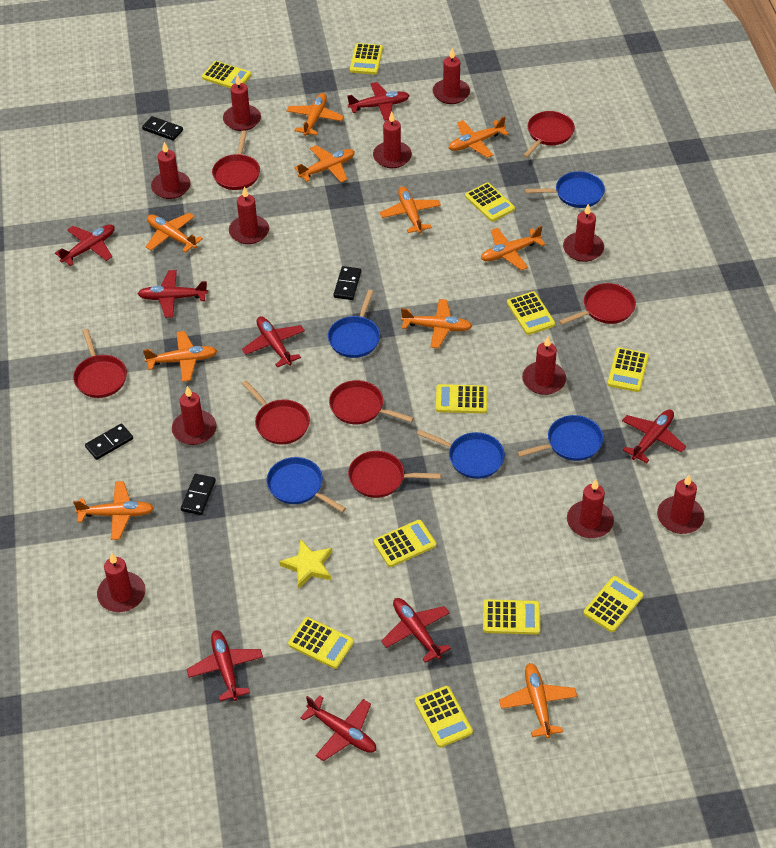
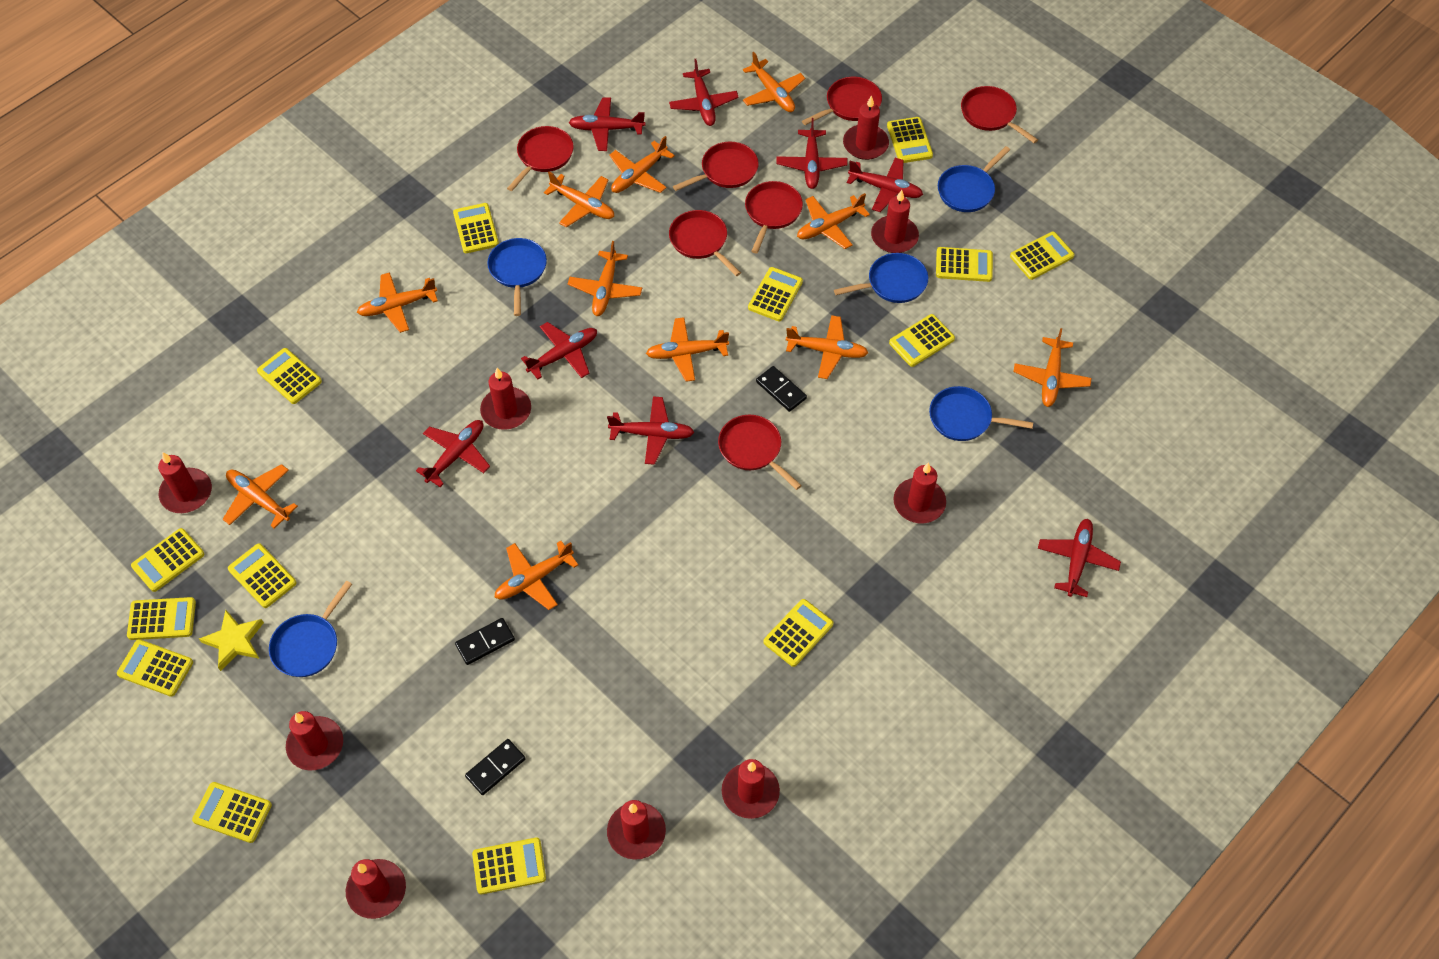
black domino: [85,423,133,460] [142,116,183,141] [181,474,216,515] [333,266,361,300] = 4 -> [455,618,515,665] [465,739,526,795] [756,366,807,412] = 3
orange plane: [73,481,154,540] [143,331,217,382] [145,213,203,253] [286,93,344,136] [294,145,355,182] [380,186,441,233] [401,299,472,348] [449,116,509,158] [481,226,545,270] [499,663,577,739] = 10 -> [223,464,298,529] [357,272,438,333] [494,541,578,610] [544,172,614,227] [568,241,642,316] [609,136,675,193] [646,317,729,382] [743,52,805,112] [786,315,868,379] [797,193,870,249] [1013,328,1092,407] = 11
red candle: [97,553,145,612] [151,142,190,199] [172,386,217,445] [223,74,261,131] [229,187,269,244] [373,112,412,168] [433,48,470,104] [522,336,566,395] [563,204,604,262] [567,479,614,538] [657,475,704,534] = 11 -> [158,452,212,513] [286,711,343,771] [346,859,406,919] [480,368,531,430] [607,800,666,860] [722,759,780,819] [843,95,889,160] [871,190,919,253] [894,462,946,523] = 9
yellow calculator: [202,61,251,88] [288,617,354,669] [350,43,383,75] [374,520,436,567] [415,686,473,748] [436,384,488,414] [465,183,515,222] [483,599,540,635] [507,291,555,335] [583,576,643,632] [608,347,649,392] = 11 -> [117,639,193,697] [127,597,196,640] [131,528,204,592] [192,782,272,843] [228,543,297,608] [257,348,322,404] [453,203,499,253] [472,837,546,894] [748,267,803,321] [763,599,834,667] [887,117,933,163] [889,314,955,367] [936,247,993,282] [1010,232,1074,280] = 14

